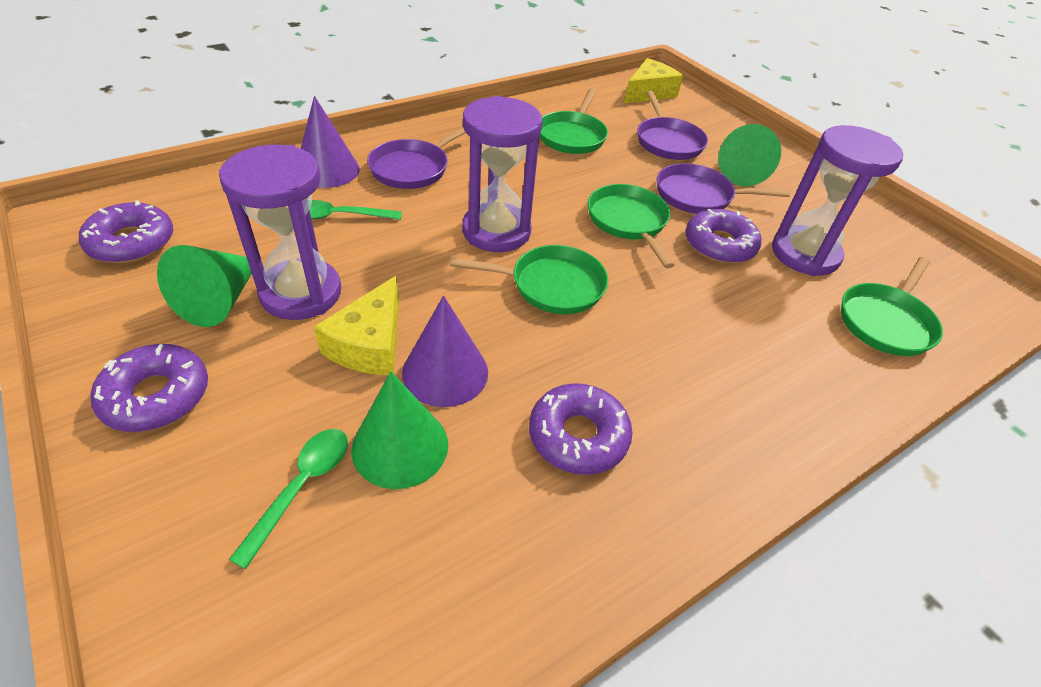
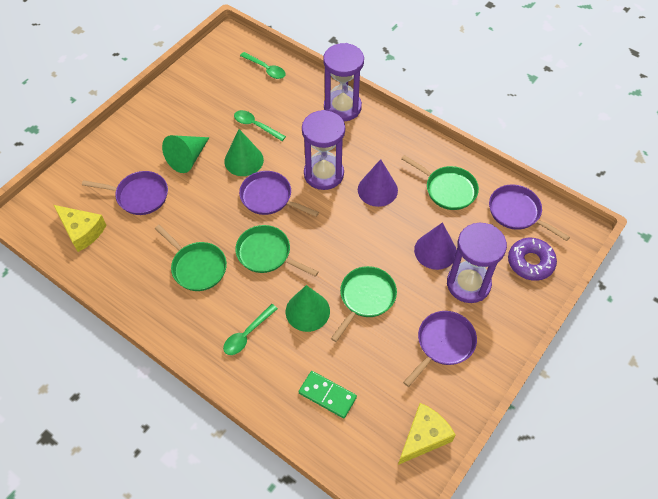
green domino: none = 0 -> [298,371,357,418] = 1
green spoon: [229,429,348,569] [309,200,402,220] = 2 -> [223,304,278,355] [234,110,286,141] [240,52,286,79] = 3
purple donut: [79,200,174,263] [91,344,208,432] [529,383,633,475] [685,209,762,264] = 4 -> [508,238,557,281] = 1
purple pan: [367,127,466,189] [637,91,708,160] [657,163,790,214] = 3 -> [82,171,168,215] [239,171,319,217] [403,311,477,387] [489,184,570,241] = 4

